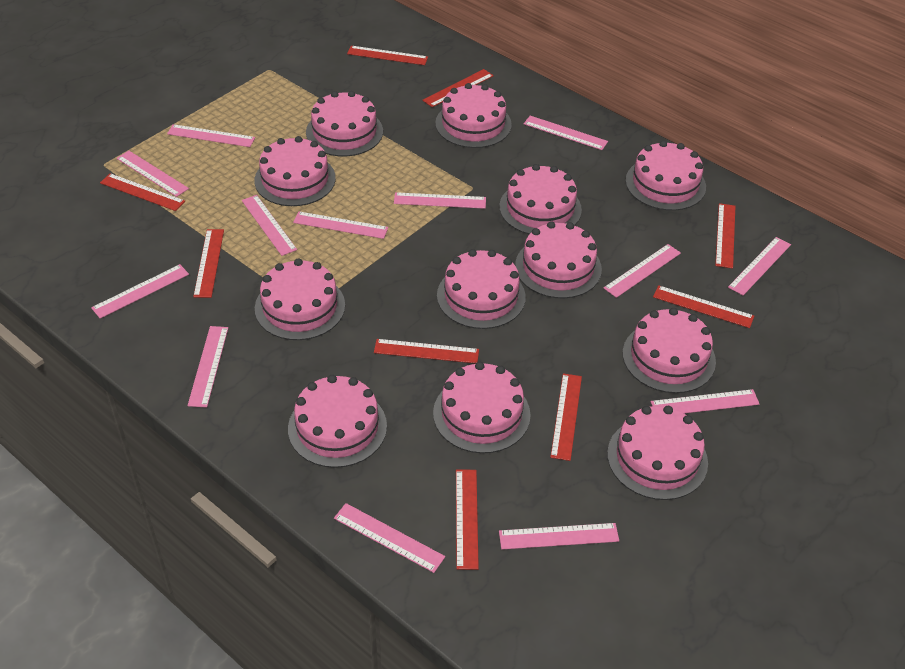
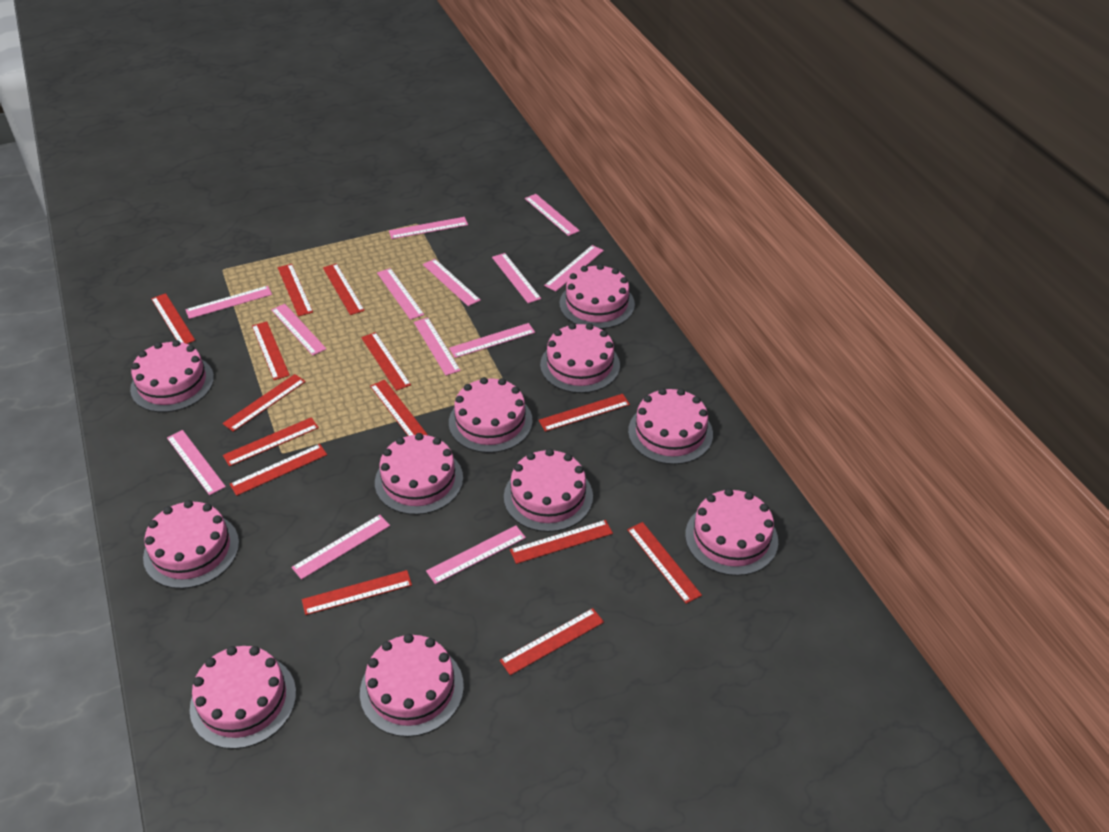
pink cake: [254,136,336,206] [255,258,345,340] [288,375,387,468] [306,91,383,156] [433,362,530,453] [435,83,512,148] [437,249,526,329] [499,164,582,234] [515,221,602,298] [607,406,708,500] [623,308,716,393] [626,141,706,211] = 12 -> [130,340,214,412] [143,500,239,589] [190,646,296,749] [360,634,464,737] [375,433,463,515] [449,377,533,453] [504,449,593,532] [540,323,620,393] [560,264,635,329] [628,388,713,464] [685,488,778,576] = 11
red ruler: [100,173,185,211] [193,229,224,298] [347,46,428,65] [374,339,479,363] [422,69,494,107] [456,469,479,570] [550,373,582,461] [653,285,754,328] [715,203,736,269] = 9 -> [151,293,195,344] [222,374,306,432] [223,417,319,466] [229,444,327,496] [252,321,290,380] [278,264,313,317] [302,570,412,615] [323,263,365,315] [361,332,411,391] [370,380,428,436] [500,608,604,675] [510,520,613,564] [538,394,630,432] [627,522,702,604] = 14

